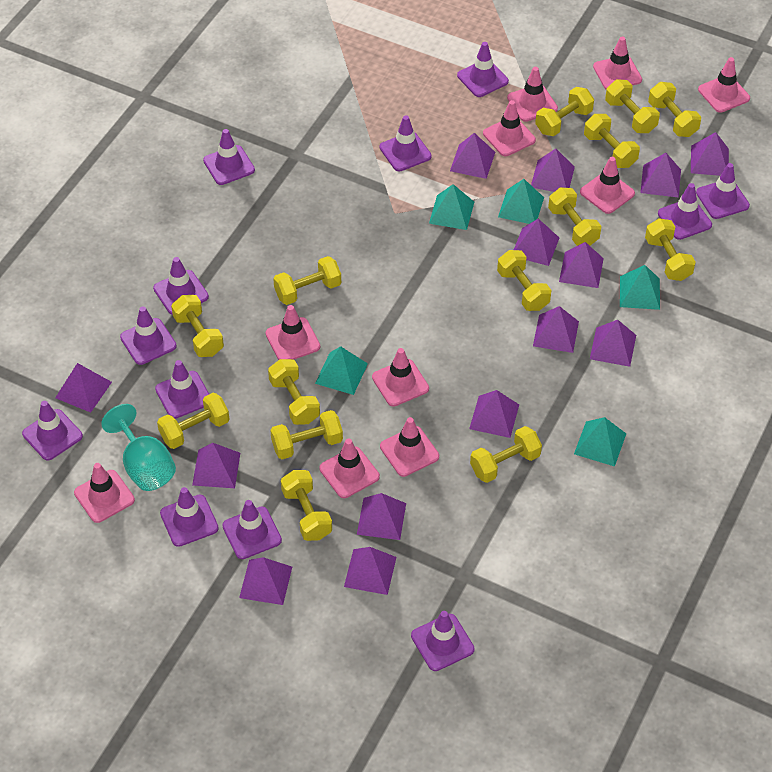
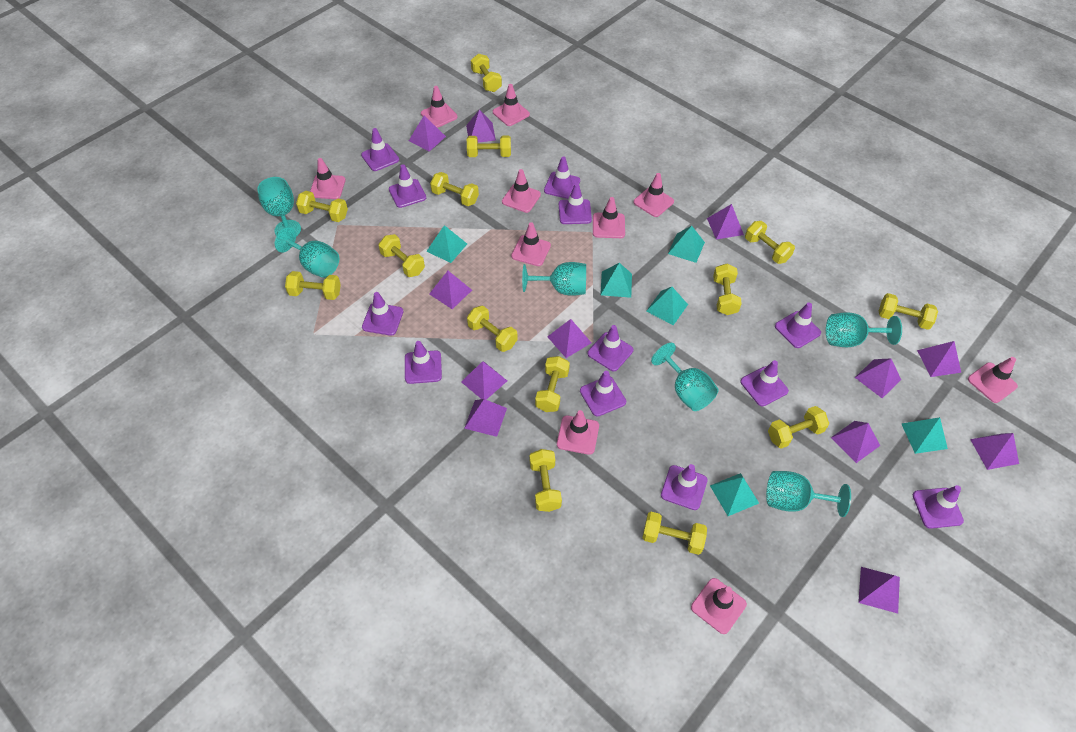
purple pyramid: [55,363,112,413] [192,443,240,488] [239,557,292,605] [344,547,397,595] [357,493,406,540] [450,133,495,179] [469,390,519,438] [514,219,559,266] [531,149,575,192] [533,306,579,353] [559,242,604,288] [590,320,636,367] [640,153,681,198] [691,132,729,176] = 14 -> [409,115,446,152] [429,271,472,309] [461,361,507,400] [464,399,507,437] [466,109,496,142] [547,319,591,358] [707,204,744,239] [831,421,880,463] [855,358,901,398] [858,567,900,613] [917,341,961,377] [970,433,1019,470] = 12
turquoise goblet: [101,404,176,491] = 1 -> [257,177,301,236] [275,227,339,278] [522,262,586,296] [651,343,718,411] [766,471,851,517] [826,312,902,347] = 6
turquoise pyramid: [315,346,368,395] [429,184,474,230] [498,179,544,224] [574,417,626,467] [620,265,660,310] = 5 -> [426,225,467,263] [600,263,632,298] [646,287,688,325] [668,226,705,263] [710,473,759,516] [902,417,948,454] = 6

